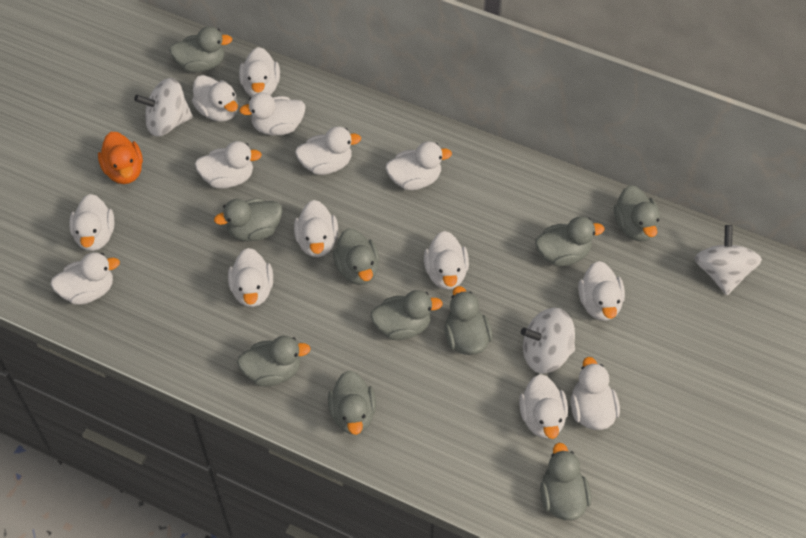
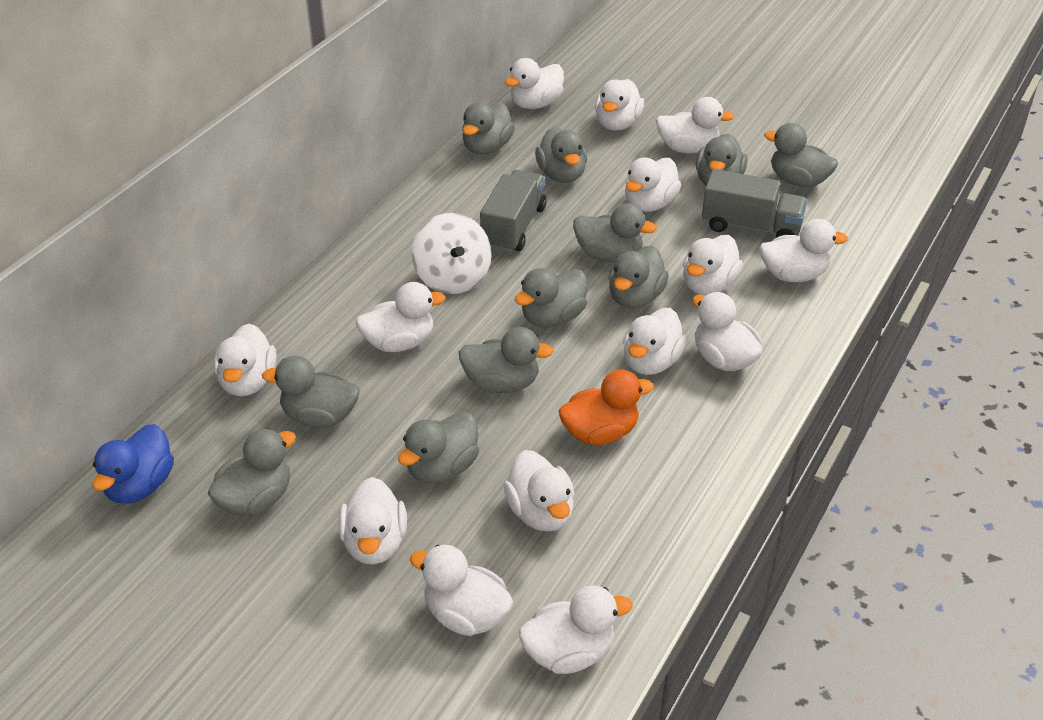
blue duck: none = 0 -> [92,424,174,504] = 1
grey duck: [169,27,232,72] [214,199,282,241] [237,336,311,386] [328,370,376,435] [333,228,379,285] [370,290,443,340] [444,286,493,355] [535,216,604,266] [540,443,591,520] [614,185,660,241] = 10 -> [207,428,296,516] [262,356,359,427] [398,411,479,483] [458,327,554,393] [462,102,515,154] [515,268,588,327] [535,127,587,183] [573,203,657,262] [609,246,669,308] [696,134,747,185] [764,123,838,188] = 11
grey truck: none = 0 -> [480,170,547,253] [702,169,808,238] = 2
white spinning top: [134,78,193,137] [521,308,575,374] [694,225,762,295] = 3 -> [412,213,492,294] = 1

